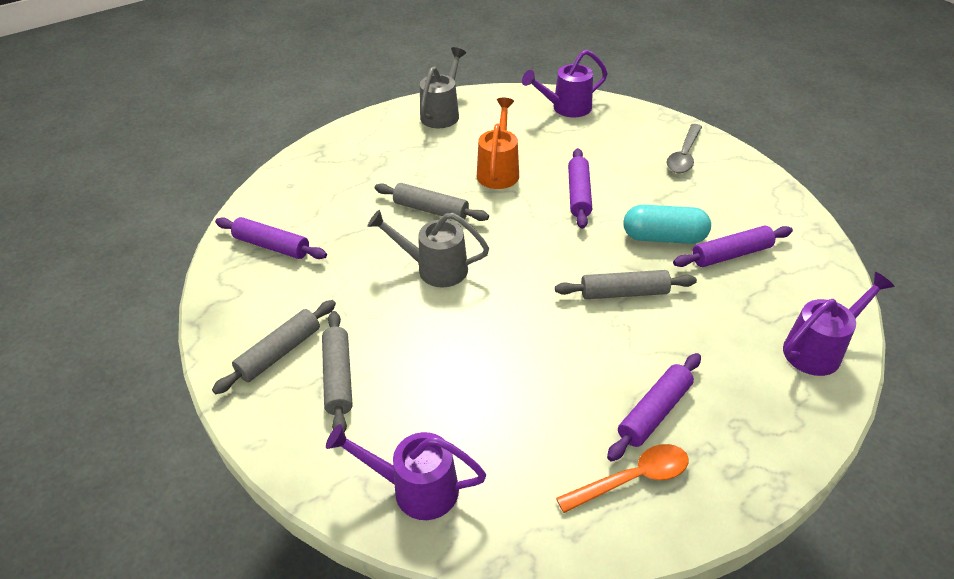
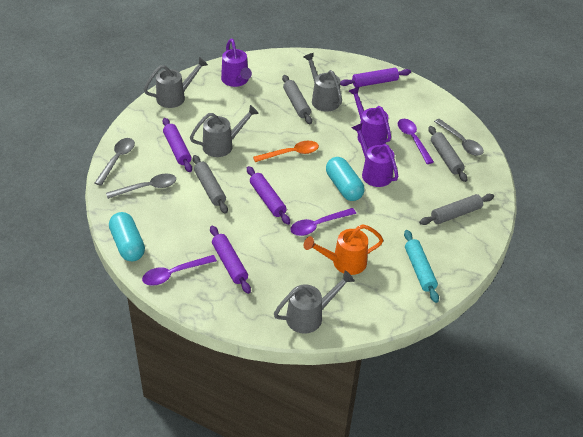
grey spoon: [667,124,702,173] = 1 -> [95,138,135,186] [106,174,176,199] [434,119,484,156] = 3
grey watering can: [367,210,489,288] [420,47,466,128] = 2 -> [144,57,208,108] [190,105,259,157] [274,271,355,334] [304,53,342,112] = 4
purple spoon: none = 0 -> [142,255,217,285] [290,208,356,236] [398,119,434,164] = 3
turquoise capsule: [623,205,711,244] = 1 -> [109,212,145,261] [326,157,365,201] = 2
turquoise rolling pin: none = 0 -> [404,230,439,303] = 1

